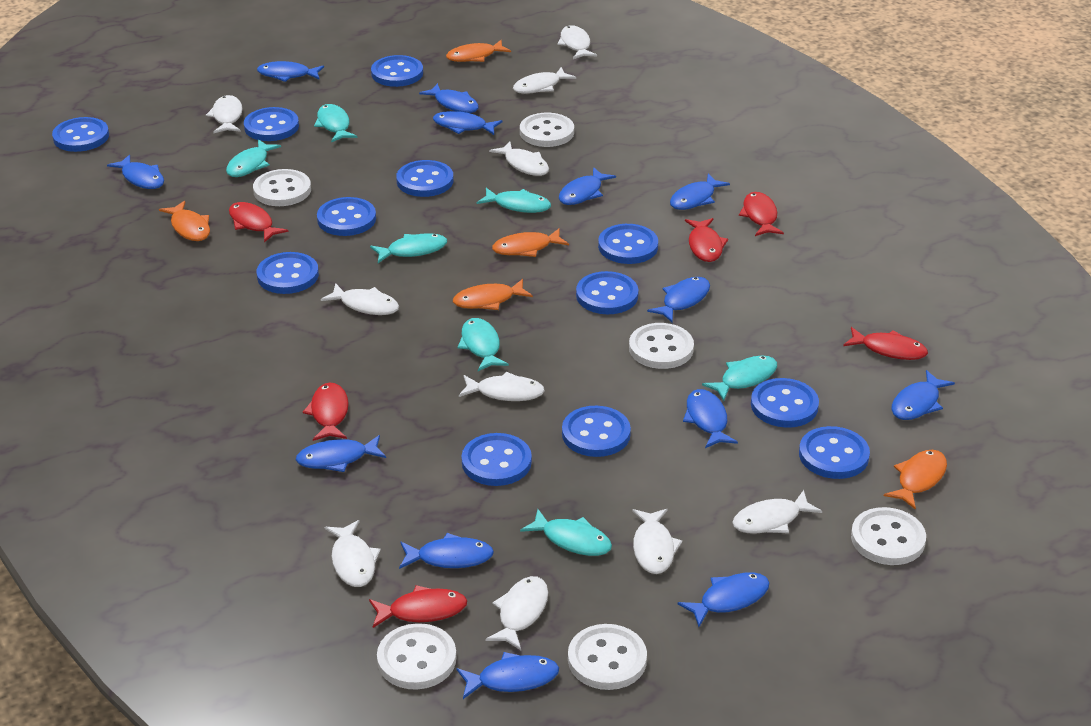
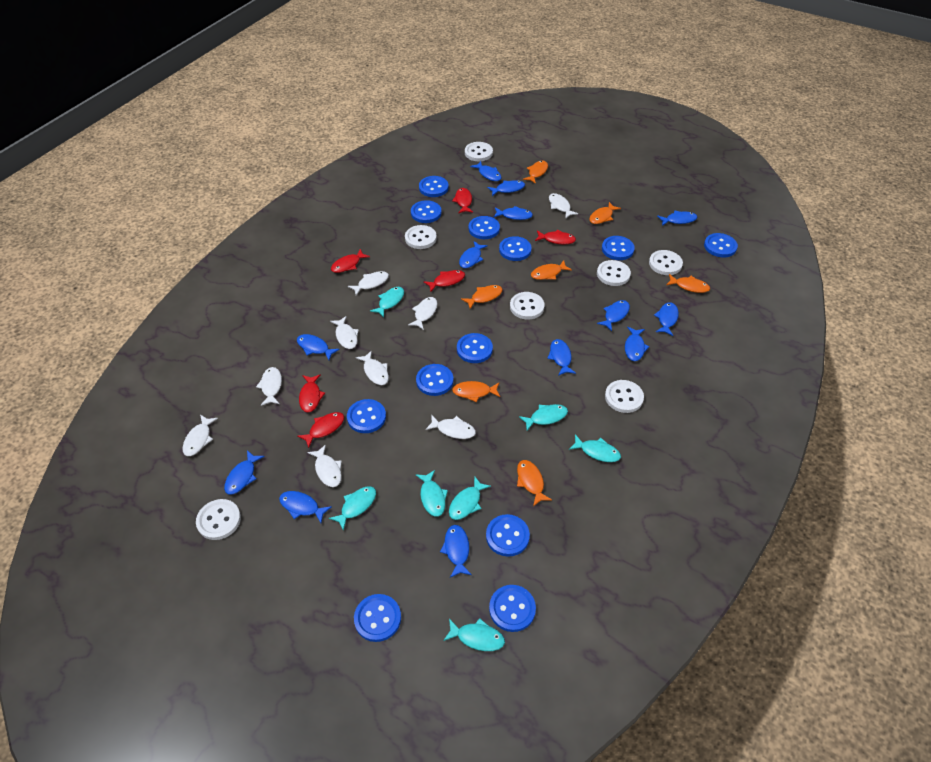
orange fish: [159,201,210,241] [446,40,511,62] [453,279,533,310] [492,228,569,257] [884,450,947,510] = 5 -> [452,381,500,402] [461,285,503,309] [517,460,552,506] [523,161,548,184] [531,260,572,280] [589,202,621,224] [666,274,710,293] = 7
white button: [253,169,311,206] [377,623,456,689] [520,113,574,147] [568,624,647,690] [629,323,694,369] [851,507,926,565] = 6 -> [196,499,241,540] [405,225,437,249] [465,142,493,161] [510,292,545,319] [597,260,631,286] [605,380,644,413] [649,250,683,275] = 7
white fish: [206,95,243,133] [321,283,399,315] [324,520,381,587] [459,372,545,401] [485,576,548,650] [489,141,549,176] [513,67,576,94] [557,25,597,59] [632,509,683,574] [732,490,822,534] = 10 -> [183,415,218,456] [256,367,282,406] [307,444,342,487] [330,316,359,349] [348,271,389,296] [356,350,389,385] [408,297,437,330] [425,415,476,439] [549,193,578,219] = 9

